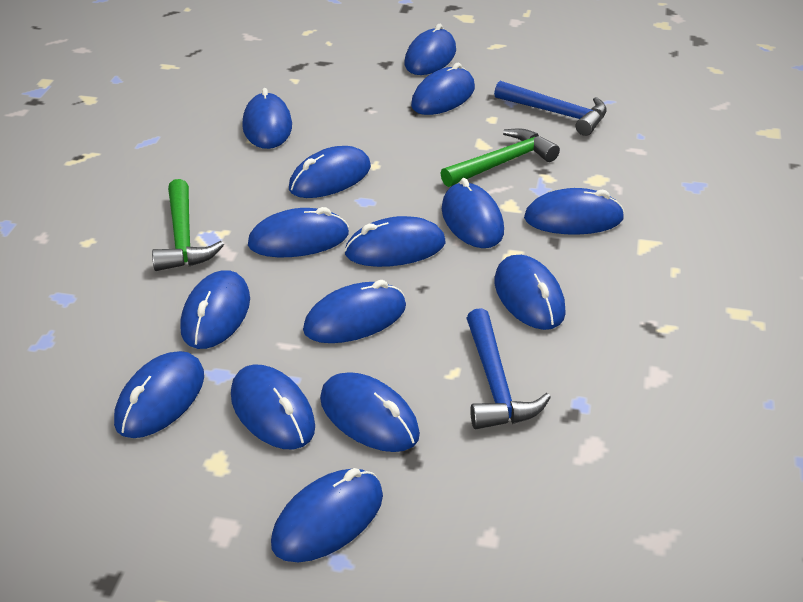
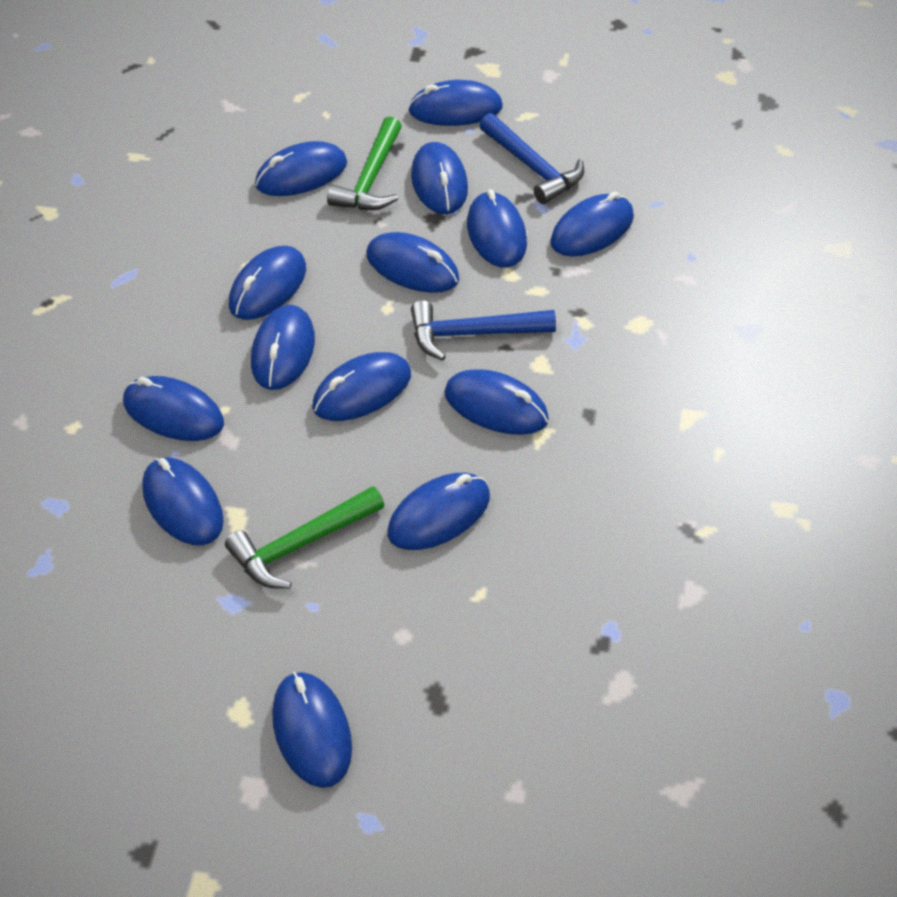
blue mouse: [114,351,204,438] [180,271,250,349] [231,364,315,449] [242,88,292,149] [248,207,349,257] [271,468,383,562] [289,146,371,198] [303,280,406,343] [320,372,420,452] [344,216,446,267] [405,24,456,75] [411,63,475,115] [442,178,504,248] [495,255,566,330] [524,188,624,235] = 15 -> [123,376,224,441] [142,457,224,545] [229,246,306,320] [251,305,315,390] [255,141,347,196] [272,672,352,788] [312,352,411,421] [366,232,459,293] [388,473,490,550] [408,80,503,126] [411,142,468,214] [444,369,549,435] [467,189,527,268] [550,192,634,256] = 14

